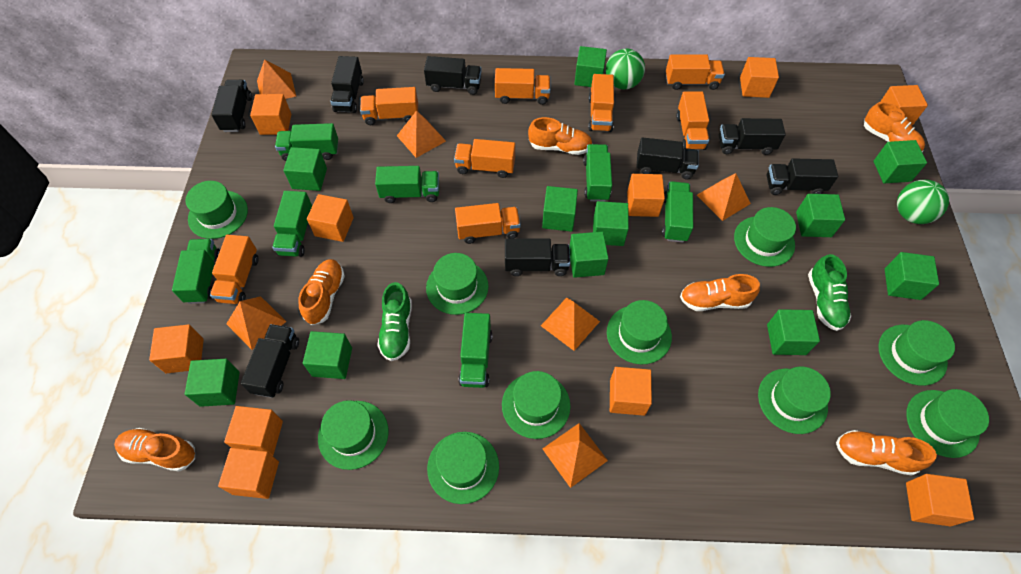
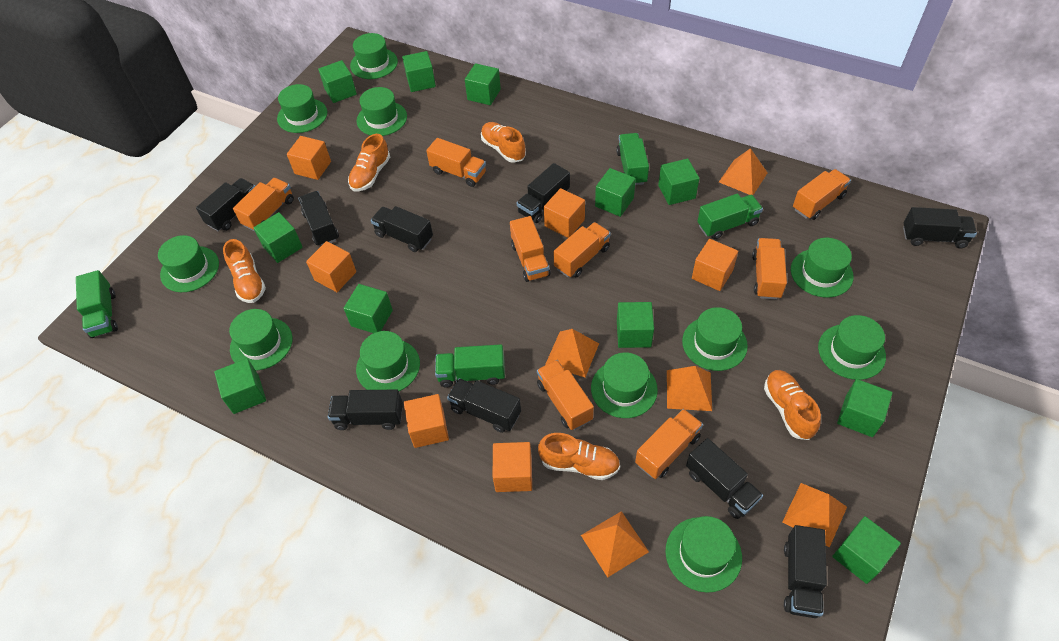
black truck: [211,80,252,132] [241,324,299,398] [330,56,364,113] [424,56,482,95] [505,239,570,276] [636,137,699,179] [719,118,786,155] [767,158,838,195] = 8 -> [196,178,255,231] [298,191,339,246] [328,390,403,430] [371,206,433,252] [447,378,521,433] [517,163,570,223] [686,438,763,519] [784,525,827,618] [903,207,977,249] = 9
green ball: [606,49,645,89] [897,180,949,224] = 2 -> none = 0
green hat: [186,181,248,239] [318,400,389,470] [426,253,489,315] [427,432,499,504] [502,371,571,439] [607,300,672,364] [734,207,796,267] [758,366,831,434] [878,320,955,386] [906,389,989,458] = 10 -> [158,235,219,292] [229,309,293,371] [277,84,327,133] [350,33,398,79] [356,331,420,391] [357,87,407,136] [591,352,658,418] [665,516,742,593] [682,307,748,371] [791,238,854,297] [818,315,886,380] = 11
green shoe: [377,282,412,361] [808,254,851,331] = 2 -> none = 0
green truck: [172,239,220,304] [272,191,312,257] [275,123,338,161] [375,166,439,203] [458,313,493,388] [583,144,612,202] [662,181,693,243] = 7 -> [76,270,118,338] [435,344,505,388] [616,133,649,185] [698,194,763,239] = 4
orange cube: [149,324,204,373] [218,448,279,499] [224,406,283,456] [250,94,291,135] [307,194,354,242] [610,367,652,416] [627,174,665,217] [740,57,779,98] [880,85,928,125] [906,474,974,527] = 10 -> [287,136,331,180] [306,241,356,292] [404,394,449,448] [493,442,532,492] [544,188,585,238] [692,239,738,291] = 6
orange pyramid: [226,296,286,350] [257,59,296,99] [397,110,446,158] [541,297,600,351] [542,423,608,488] [697,173,751,221] = 6 -> [545,329,599,377] [581,511,649,578] [667,366,712,411] [719,148,767,195] [782,483,847,548] = 5
orange shoe: [114,428,195,472] [298,259,345,325] [528,117,592,155] [680,274,760,311] [836,430,937,476] [864,102,925,152] = 6 -> [223,239,266,303] [348,134,390,192] [481,122,526,163] [538,433,620,480] [764,370,821,440] = 5

